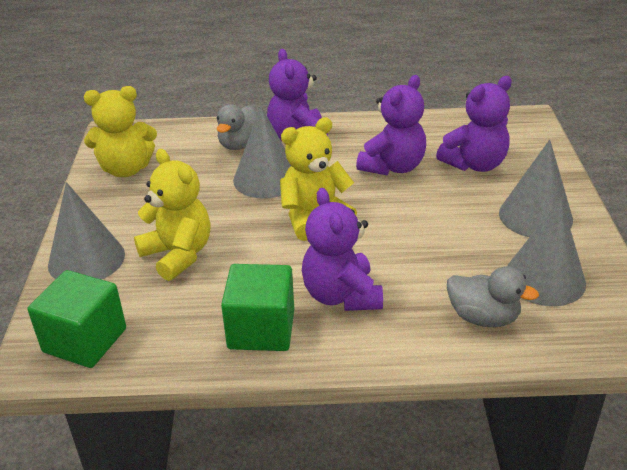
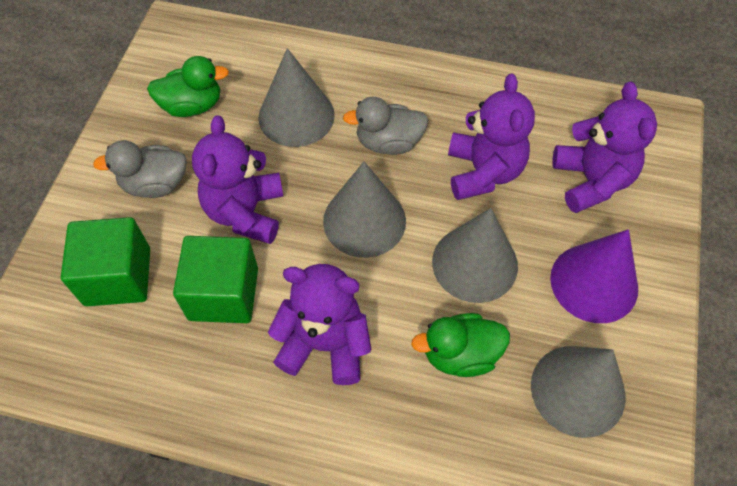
green duck: none = 0 -> [147,56,229,117] [411,313,510,377] = 2
purple cone: none = 0 -> [550,229,638,323] = 1
yellow teddy bear: [84,86,157,177] [134,149,211,281] [280,117,357,241] = 3 -> none = 0

